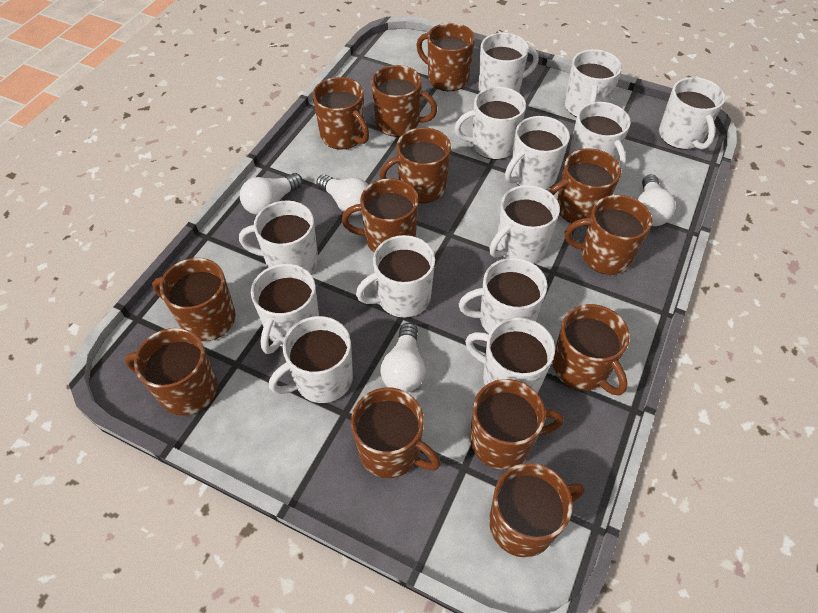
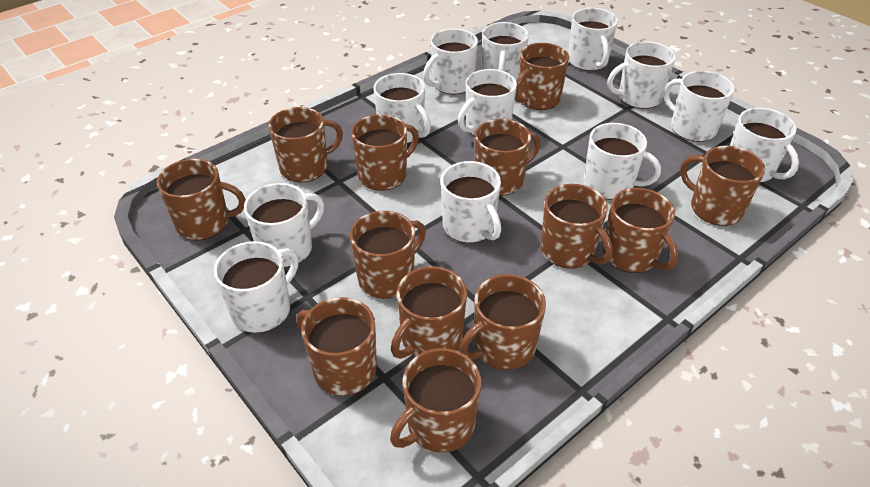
white light bulb: [240,173,303,215] [316,174,368,216] [380,323,426,393] [637,174,676,226] = 4 -> none = 0
white mug: [239,200,318,273] [251,264,319,354] [269,316,353,403] [356,235,435,318] [455,87,526,160] [459,258,547,334] [465,317,555,393] [478,33,539,93] [489,185,560,263] [505,116,570,189] [565,49,622,117] [569,102,631,172] [659,77,725,150] = 13 -> [214,241,299,333] [244,183,324,268] [373,73,431,144] [423,29,478,95] [441,161,501,243] [458,69,517,136] [482,22,529,80] [568,8,618,71] [583,123,661,200] [607,41,676,109] [664,71,735,142] [730,108,799,183] = 12

